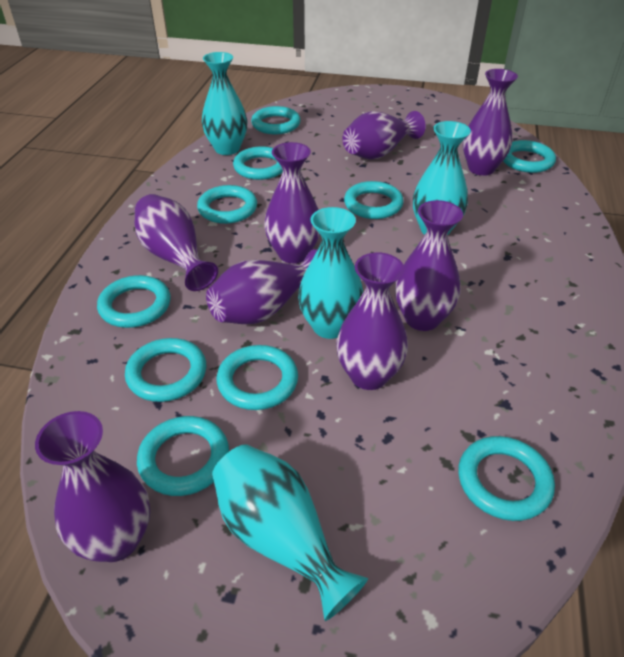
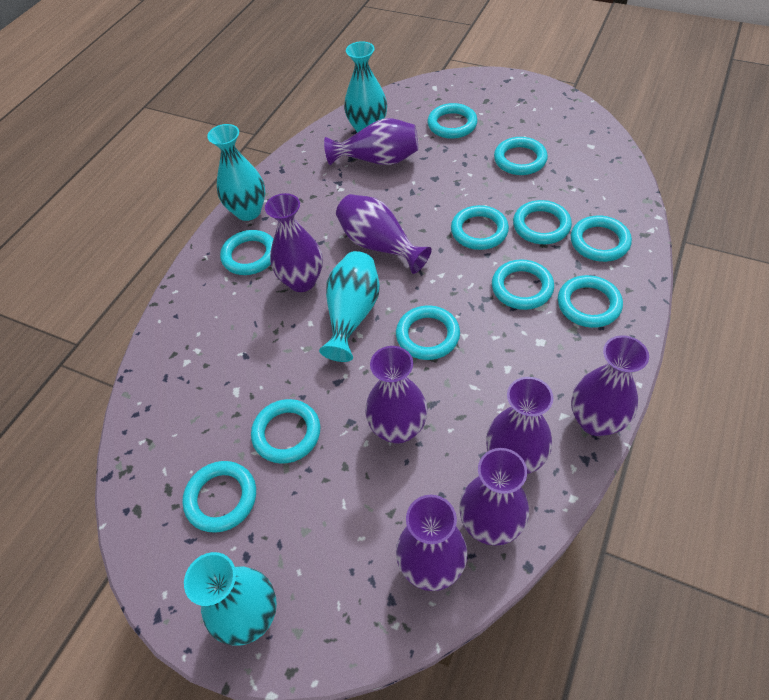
turquoise ring: [97,275,171,328] [125,338,206,402] [137,416,229,496] [197,185,257,224] [217,345,298,410] [233,146,283,180] [251,106,301,134] [344,181,404,219] [458,436,555,521] [503,140,556,173] = 10 -> [182,461,256,533] [220,230,273,275] [251,399,320,464] [396,305,460,360] [427,103,478,139] [451,205,509,250] [492,259,554,310] [494,137,548,175] [513,200,572,244] [558,275,623,328] [571,216,632,262] = 11

